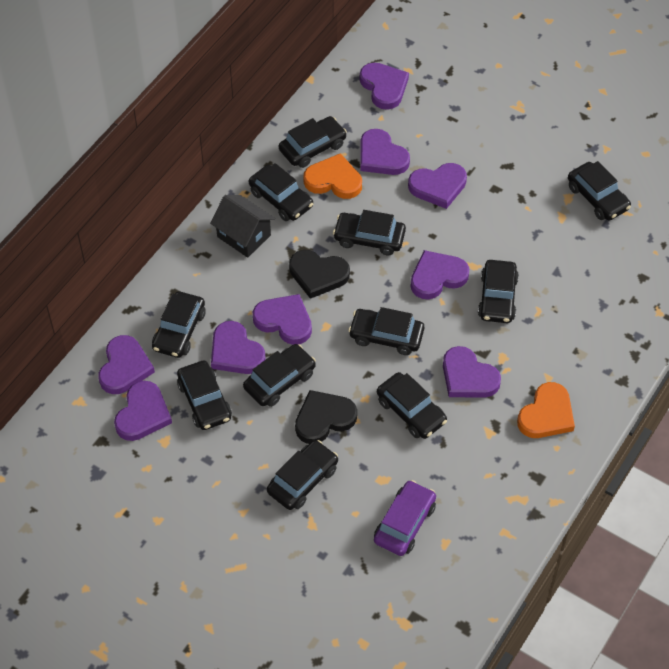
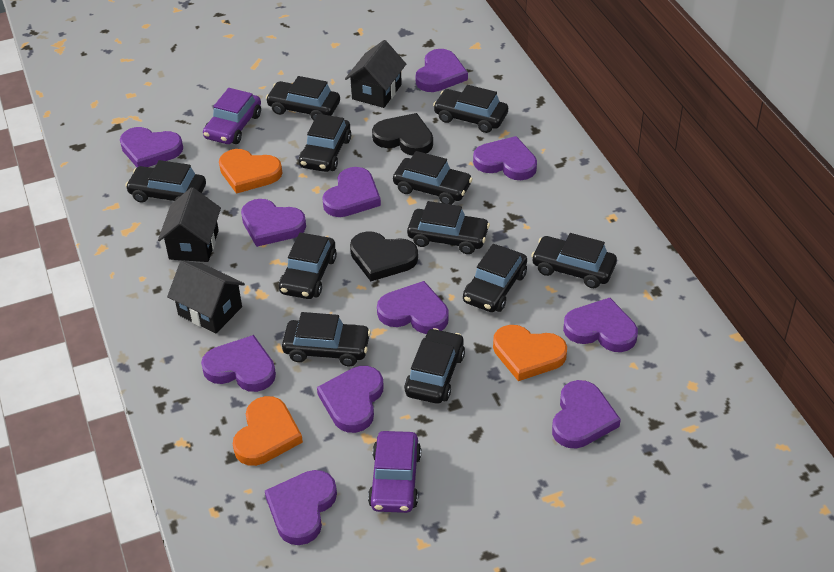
black house: [210,195,275,258] = 1 -> [158,187,221,262] [167,261,245,333] [345,40,406,108] = 3
orange heart: [304,153,362,199] [517,382,575,438] = 2 -> [219,149,282,194] [233,396,303,466] [493,325,567,381] = 3
purple car: [374,480,436,556] = 1 -> [203,88,261,144] [368,431,421,513] = 2
purple heart: [98,335,155,394] [114,381,172,441] [211,321,266,374] [253,294,312,345] [360,63,409,110] [360,129,410,175] [408,163,467,209] [410,250,469,299] [443,346,501,398] = 9 -> [120,127,183,167] [201,335,276,392] [241,199,306,247] [265,470,337,545] [317,366,384,433] [322,167,381,217] [377,281,449,334] [415,49,468,92] [473,136,537,180] [552,380,621,448] [563,298,638,352] = 11

